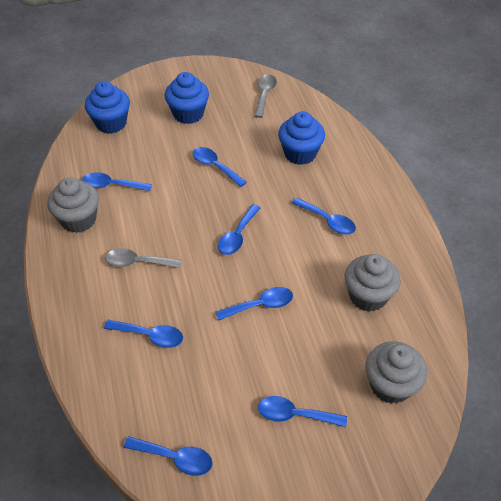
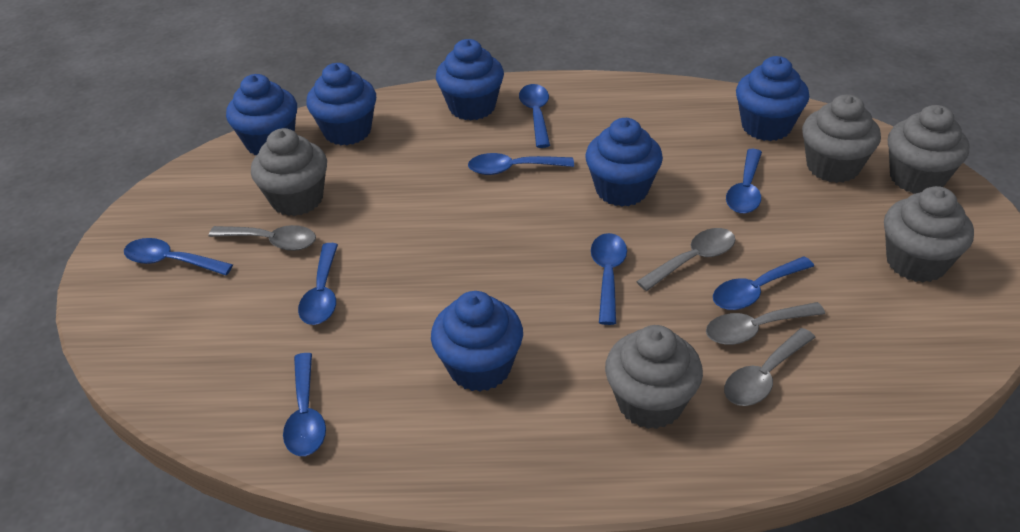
blue cupcake: [85,81,130,134] [165,72,209,124] [278,111,325,165] = 3 -> [226,74,297,155] [306,63,376,145] [431,291,523,392] [436,39,504,120] [585,118,663,207] [736,56,809,141] = 6
grey cupcake: [47,177,99,233] [344,254,401,312] [366,341,427,404] = 3 -> [251,128,327,216] [605,325,703,429] [802,94,881,183] [884,186,974,283] [888,105,969,194] = 5
grey spoon: [105,248,182,268] [254,74,277,118] = 2 -> [209,225,316,251] [636,228,736,291] [706,302,825,345] [724,328,816,406] = 4

